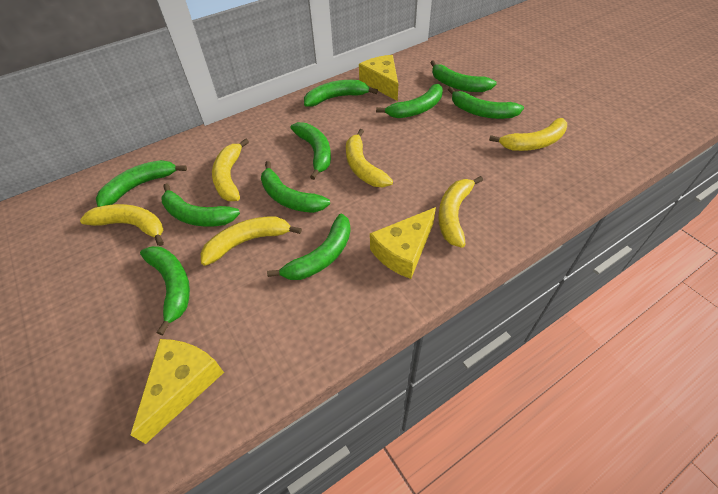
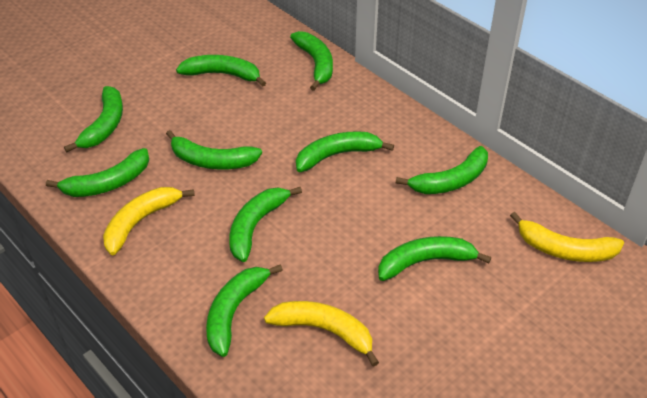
yellow banana: [80,204,164,246] [201,217,302,266] [212,138,249,201] [346,129,393,188] [438,176,483,248] [489,118,567,151] = 6 -> [103,187,195,255] [264,301,379,367] [510,212,624,262] = 3
yellow cheese: [131,339,224,444] [359,55,398,101] [370,207,436,279] = 3 -> none = 0

